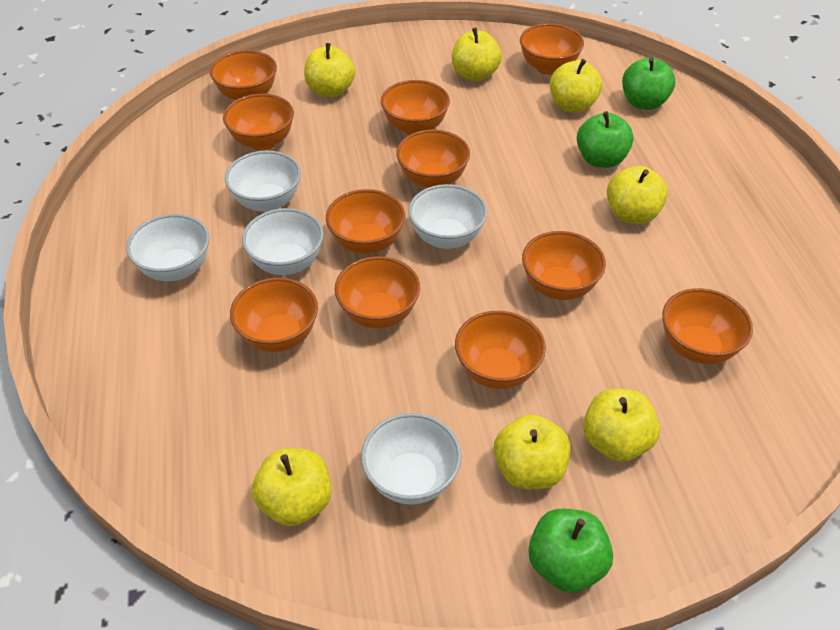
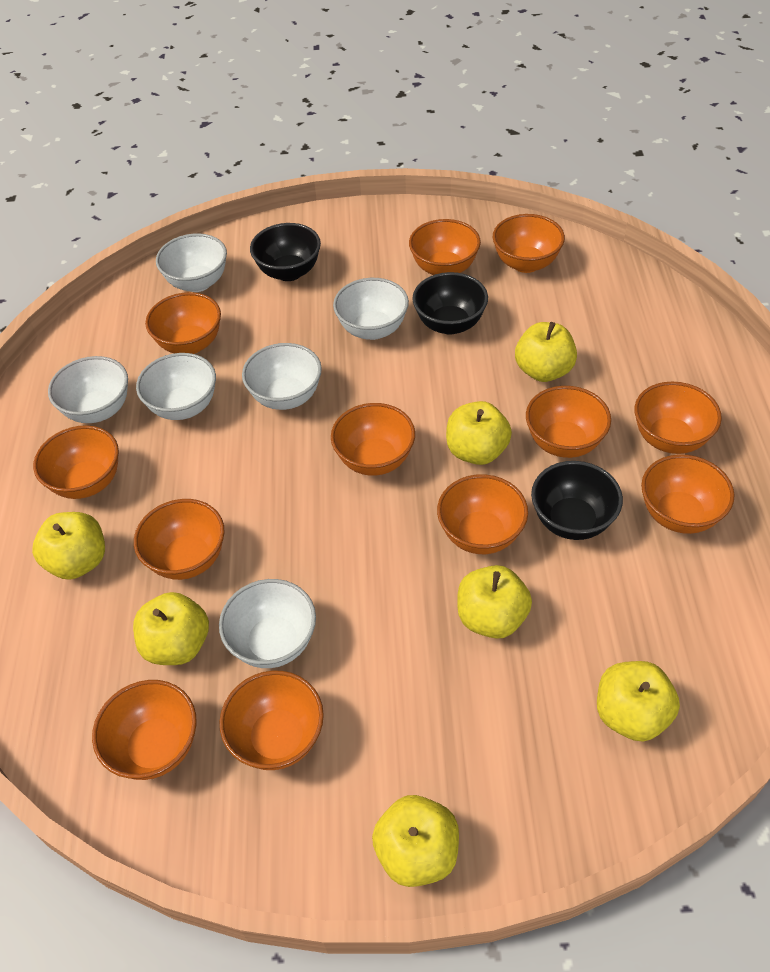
black bowl: none = 0 -> [250,223,321,281] [412,272,488,335] [531,461,623,540] = 3
green apple: [528,509,613,593] [577,111,633,168] [622,57,675,110] = 3 -> none = 0
orange bowl: [210,50,277,100] [223,94,294,151] [230,278,318,352] [326,189,405,254] [334,256,420,328] [381,80,450,135] [396,130,470,188] [455,311,546,389] [520,23,584,75] [522,231,606,300] [662,288,753,364] = 11 -> [33,425,119,499] [92,680,197,780] [134,499,225,580] [145,292,221,354] [220,670,324,770] [331,403,415,476] [409,219,481,275] [437,474,528,554] [493,214,565,273] [526,386,611,458] [634,382,722,454] [641,454,734,534] = 12
white bowl: [126,214,210,281] [225,151,301,212] [242,208,324,275] [361,413,461,505] [408,184,487,249] = 5 -> [48,356,128,423] [136,353,216,420] [156,233,227,292] [219,579,316,668] [242,343,322,410] [333,278,409,340] = 6

